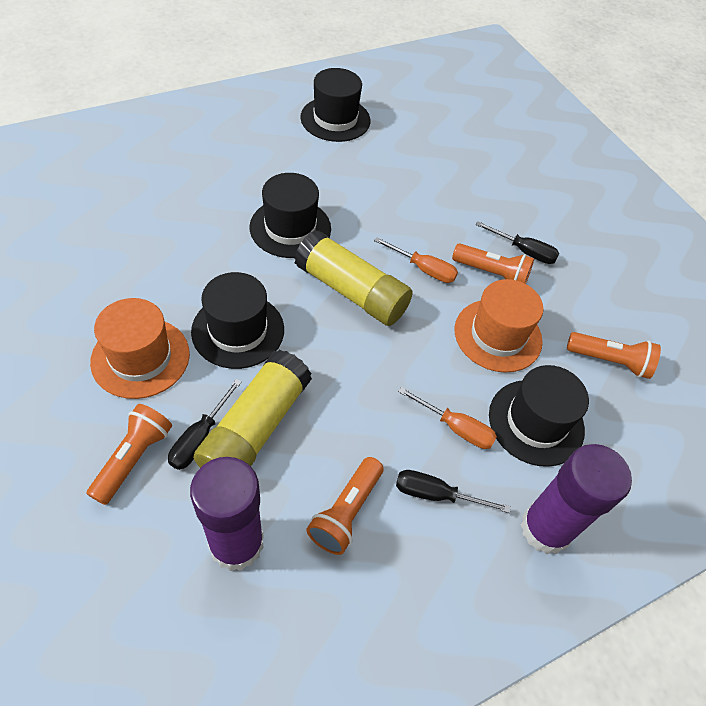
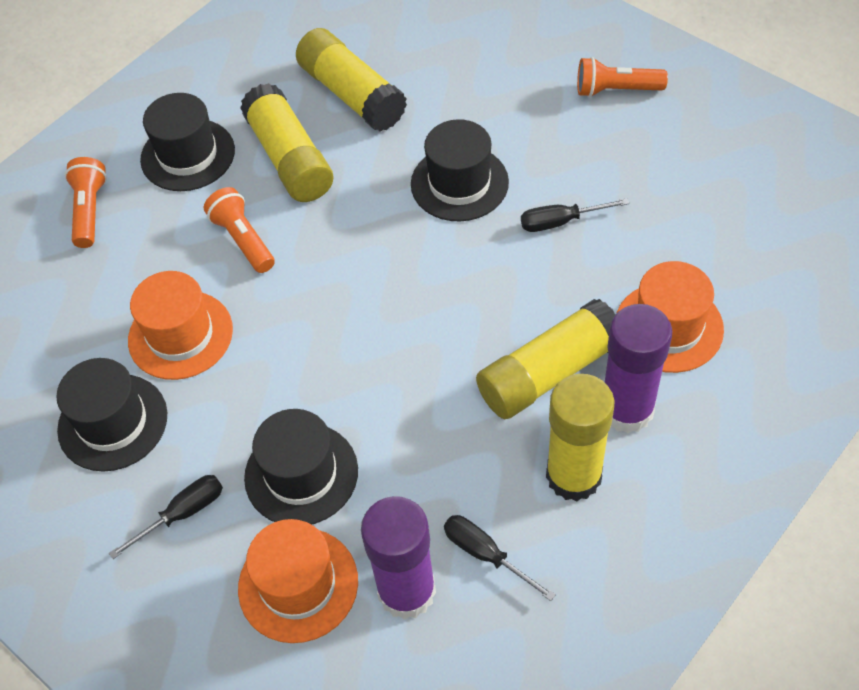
orange flashlight: [86,404,172,505] [307,457,383,555] [452,244,534,284] [567,332,661,379] = 4 -> [65,157,107,248] [203,187,275,273] [577,57,668,97] = 3
orange hat: [90,298,190,399] [455,279,543,373] = 2 -> [128,271,233,380] [238,519,358,643] [616,261,724,373] = 3
orange screwdriver: [374,237,458,283] [398,387,497,449] = 2 -> none = 0
yellow glue stick: [193,350,312,468] [294,230,413,326] = 2 -> [240,83,333,202] [296,28,407,132] [476,299,616,419] [546,374,614,502] = 4

